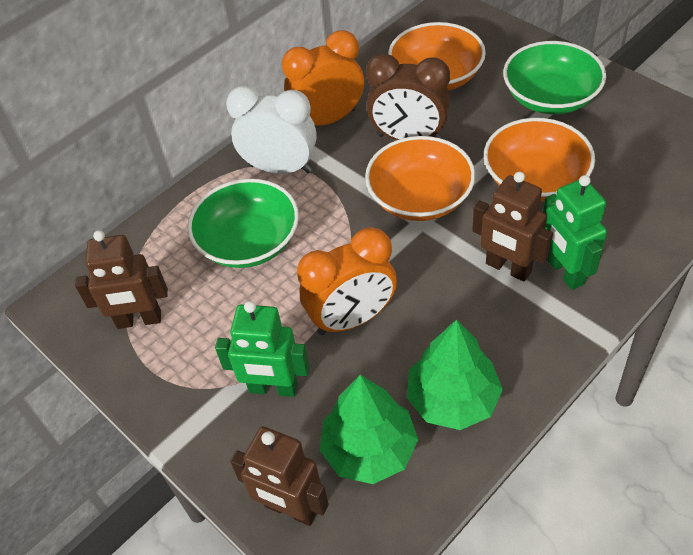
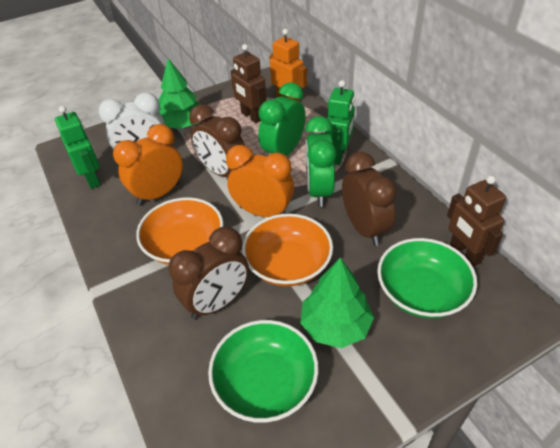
brown clock: [366,54,451,140] = 1 -> [168,227,249,319] [189,104,245,177] [342,152,397,246] = 3
brown robot: [75,230,168,329] [230,426,329,526] [472,172,553,282] = 3 -> [231,44,266,123] [447,176,506,267] = 2
green clock: none = 0 -> [258,82,306,156] [305,116,337,207] = 2
orange bowl: [365,136,475,221] [388,22,486,91] [484,118,595,202] = 3 -> [136,197,223,265] [242,214,333,286] = 2
orange robot: none = 0 -> [269,29,307,102] = 1

